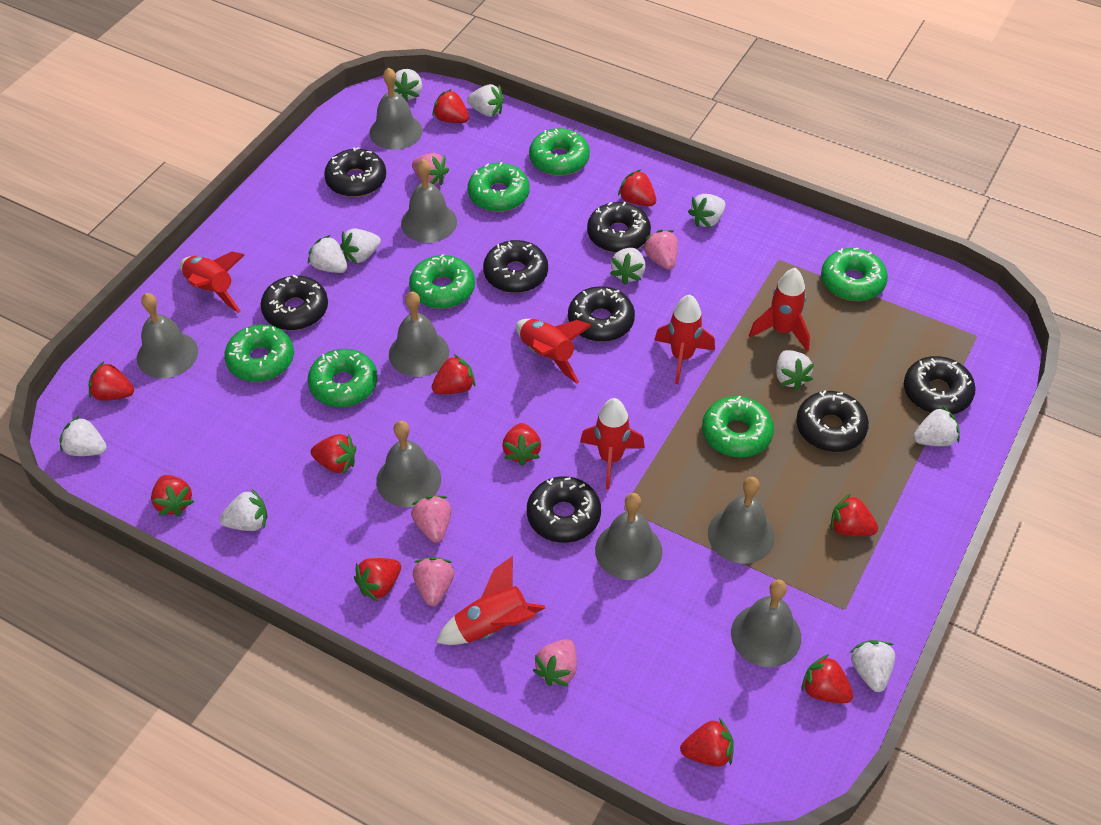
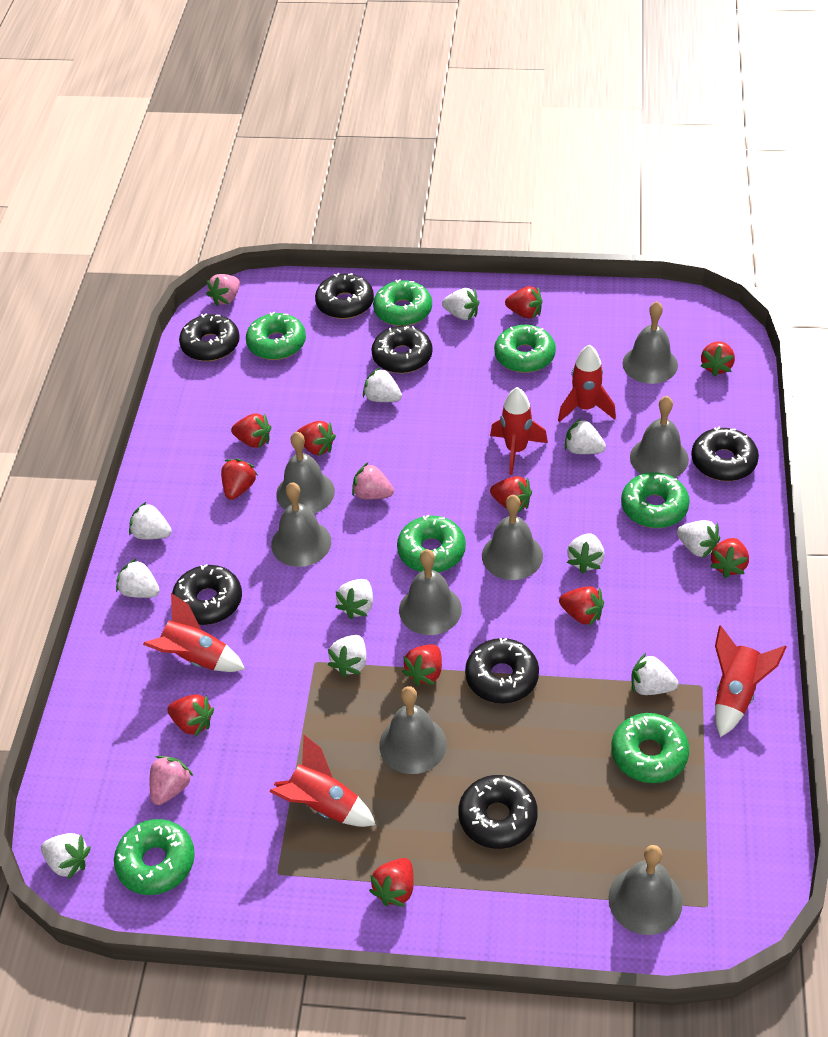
black donut: [261,275,328,330] [324,147,386,197] [483,240,548,293] [527,476,601,543] [568,286,635,342] [587,202,651,253] [796,391,869,452] [904,356,976,414] = 8 -> [172,564,242,625] [179,313,240,361] [315,273,374,319] [371,326,433,373] [458,775,538,849] [465,638,539,703] [691,427,759,481] = 7
pink strawberry: [411,496,451,543] [412,153,449,185] [413,557,454,606] [533,639,577,686] [643,230,678,270] = 5 -> [150,756,193,805] [206,274,240,306] [352,462,394,499] = 3
red rocket: [180,252,244,313] [436,556,545,645] [516,319,592,384] [580,398,645,489] [655,294,715,384] [749,268,810,351] = 6 -> [143,593,245,672] [269,735,376,827] [490,387,548,475] [558,344,616,422] [715,625,787,737] = 5

